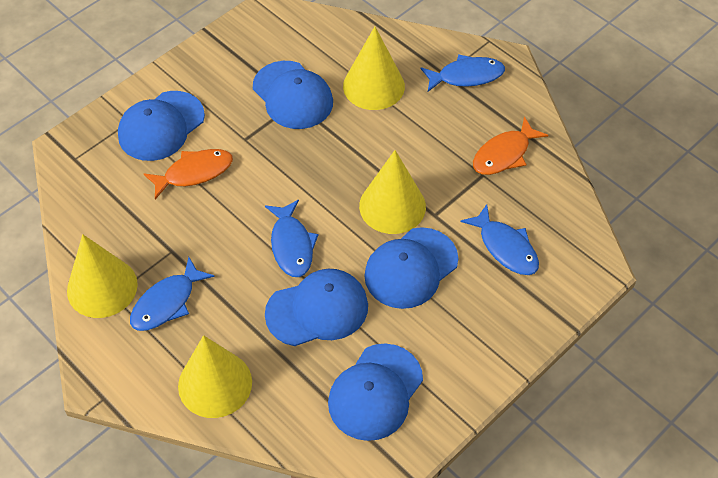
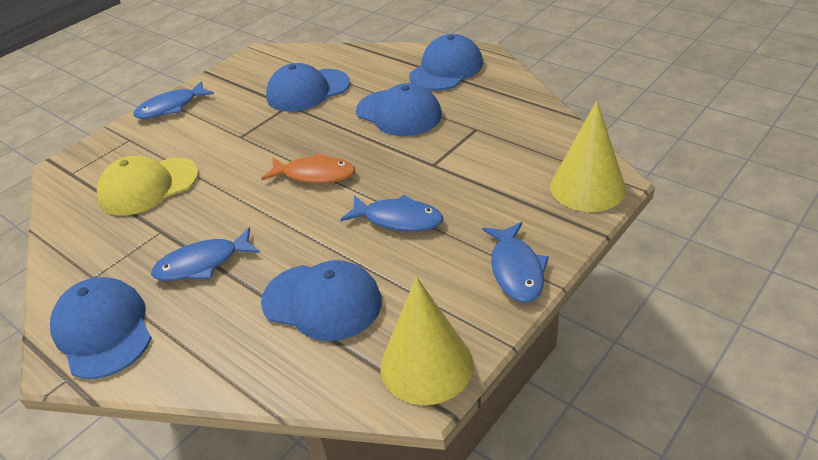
orange fish: [144,149,233,199] [473,116,548,175] = 2 -> [261,153,355,183] = 1
yellow cap: none = 0 -> [97,156,199,216] = 1
yellow cone: [67,234,138,318] [178,335,252,418] [343,26,405,110] [359,150,426,234] = 4 -> [381,277,474,405] [550,101,626,212] = 2

